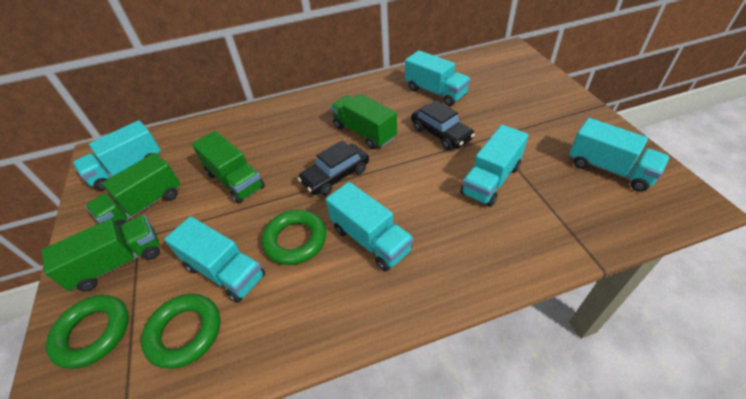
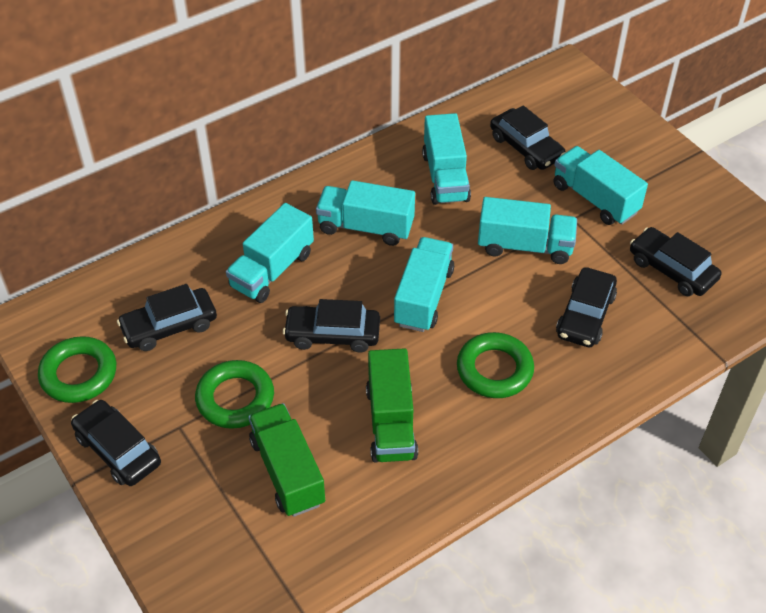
black car: [298,140,369,196] [411,100,475,150] = 2 -> [71,400,161,486] [117,284,217,351] [283,299,380,353] [490,105,566,170] [556,267,617,347] [630,227,721,296] = 6
green truck: [42,215,160,292] [86,153,180,230] [192,131,265,204] [330,94,397,149] = 4 -> [249,403,325,517] [366,348,418,462] = 2

